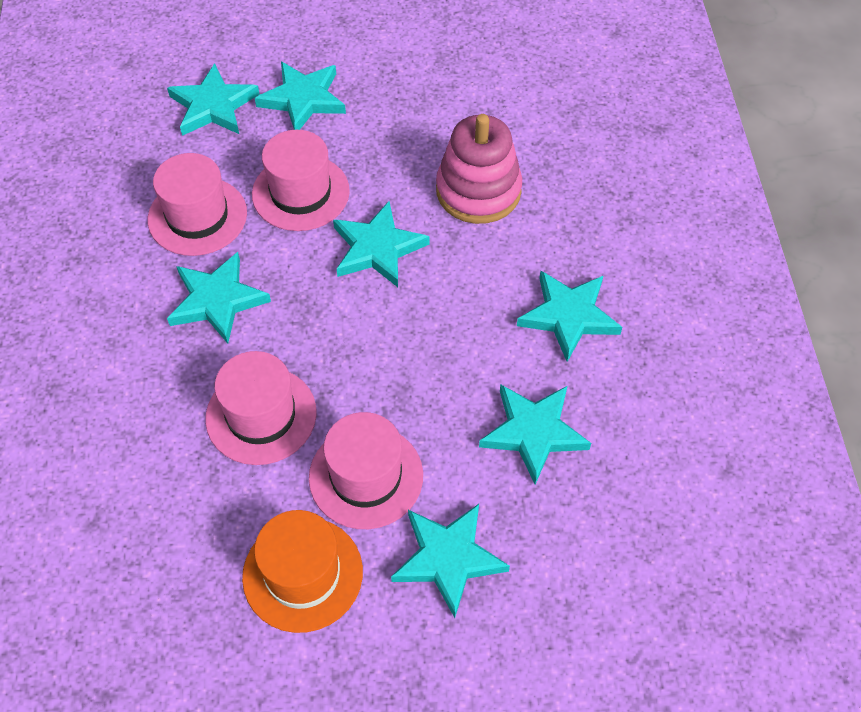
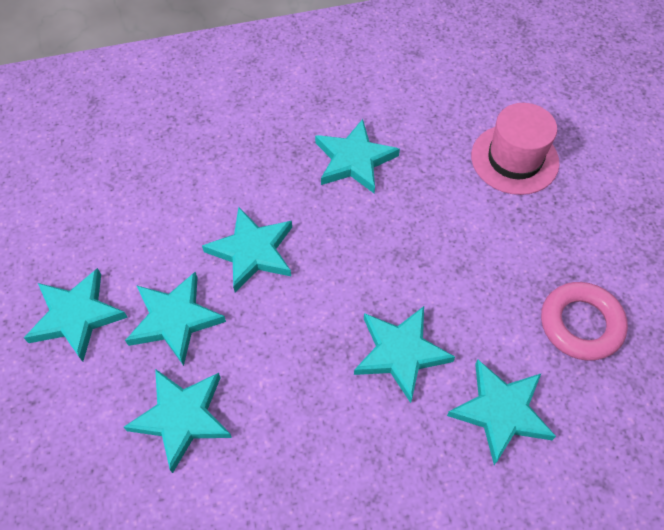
orange hat: [242,510,363,633] = 1 -> none = 0
pink hat: [148,153,247,256] [205,351,317,465] [252,130,350,231] [309,412,423,529] = 4 -> [471,103,559,195] = 1
pink ring: none = 0 -> [541,282,628,361] = 1
pink stacking toy: [436,114,522,224] = 1 -> none = 0

